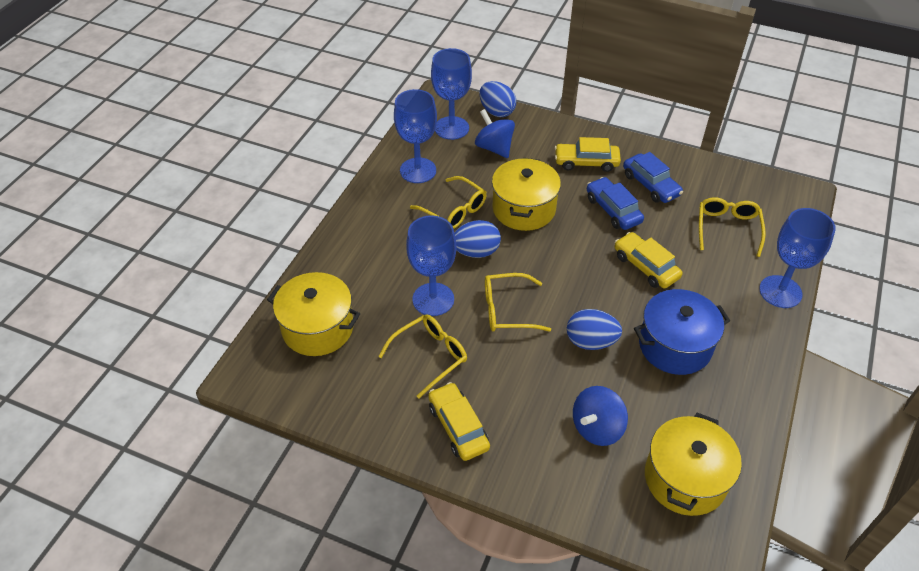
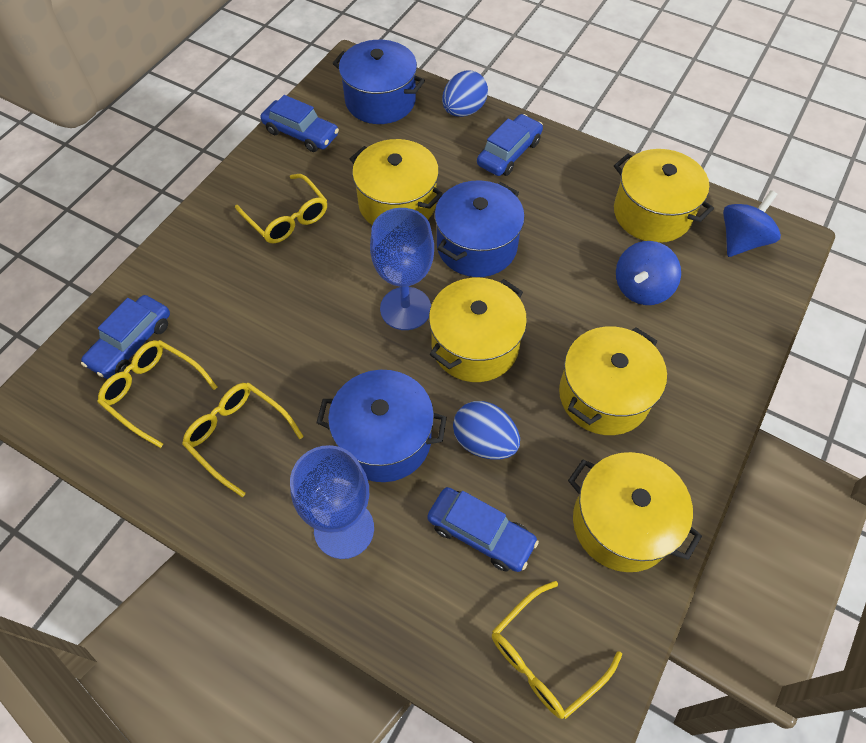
blue car: [587,177,644,230] [623,152,683,203] = 2 -> [81,295,170,379] [261,95,339,152] [427,487,539,572] [477,114,543,176] = 4
blue egg: [454,220,501,258] [480,81,516,117] [567,309,622,350] = 3 -> [442,70,488,117] [453,401,520,459] = 2
blue goblet: [394,89,437,183] [406,215,457,316] [431,48,472,140] [759,208,836,308] = 4 -> [290,445,374,559] [370,208,434,330] = 2
blue pot: [634,289,730,375] = 1 -> [316,370,447,482] [332,40,425,124] [435,180,525,277] = 3
yellow car: [428,382,490,461] [555,137,621,172] [615,232,682,288] = 3 -> none = 0
yellow pot: [267,272,360,356] [492,158,561,231] [645,413,742,516] = 3 -> [350,139,443,225] [429,278,527,382] [559,327,667,435] [568,452,702,572] [614,149,714,243] = 5

